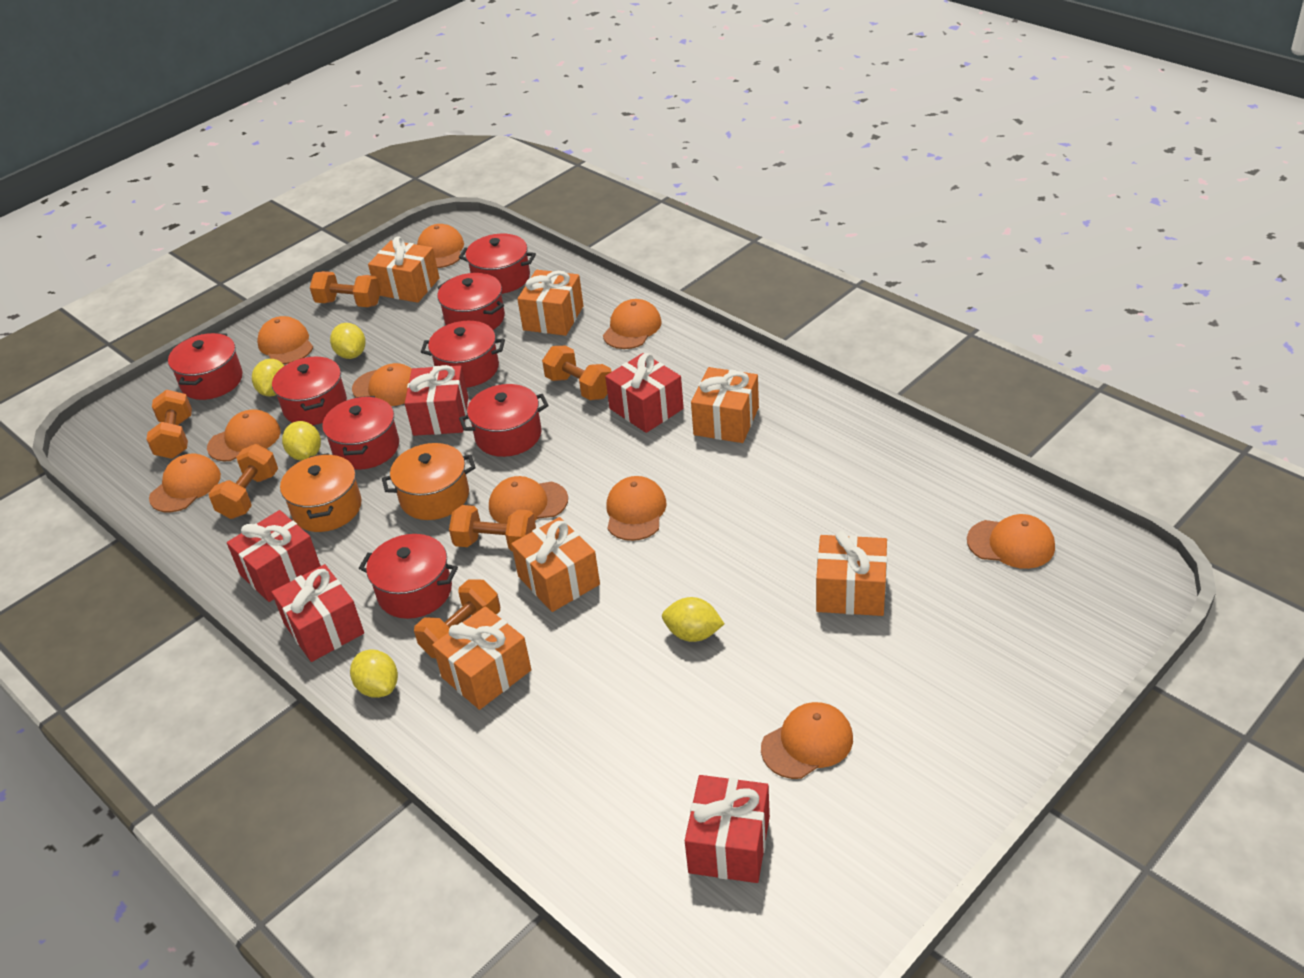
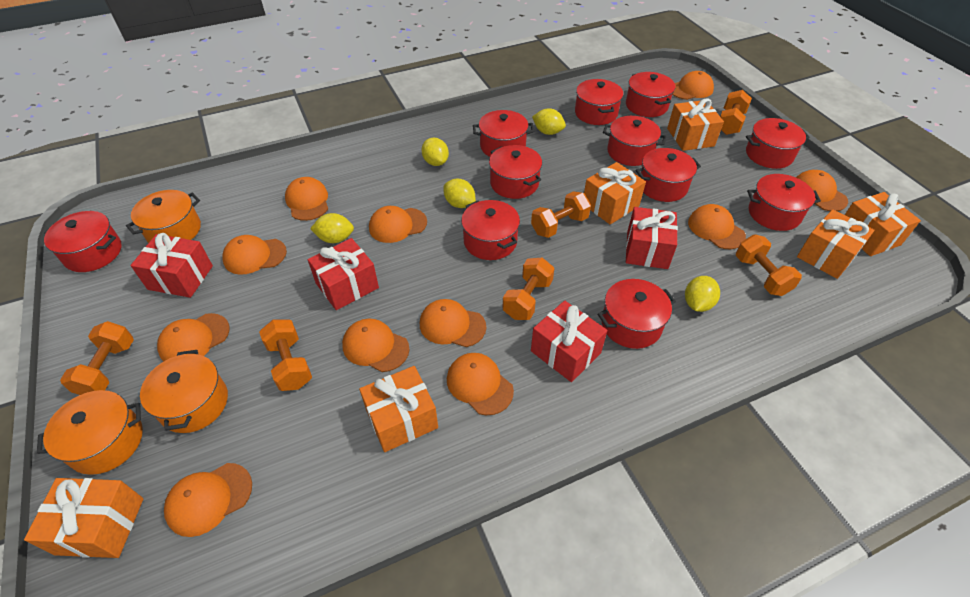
orange cap: [149,454,221,512] [207,409,281,461] [257,316,313,364] [352,363,412,406] [417,224,464,268] [489,476,568,524] [603,299,661,349] [606,476,667,541] [761,702,853,779] [967,514,1055,569] = 10 -> [157,313,230,361] [164,463,252,537] [222,235,287,275] [285,177,328,221] [342,319,410,372] [369,206,427,243] [420,299,486,347] [447,353,514,415] [672,71,714,100] [688,204,746,249] [796,170,848,211] = 11
orange pot: [280,453,362,532] [382,443,476,520] = 2 -> [37,390,143,475] [126,190,201,243] [140,350,228,433] = 3
red gift: [227,510,321,602] [272,564,364,662] [405,365,468,436] [605,353,684,433] [685,775,770,883] = 5 -> [130,233,213,298] [308,238,379,310] [531,300,607,382] [626,207,678,269] = 4
red pot: [168,333,243,400] [272,356,347,425] [322,396,399,469] [359,534,458,619] [421,321,505,387] [437,273,505,330] [459,234,536,294] [459,384,549,457] = 8 -> [44,211,121,272] [461,200,520,260] [473,110,534,157] [489,145,542,199] [575,79,623,125] [598,279,676,349] [603,116,666,166] [626,72,675,117] [636,148,701,202] [746,118,809,169] [747,174,821,231] = 11

